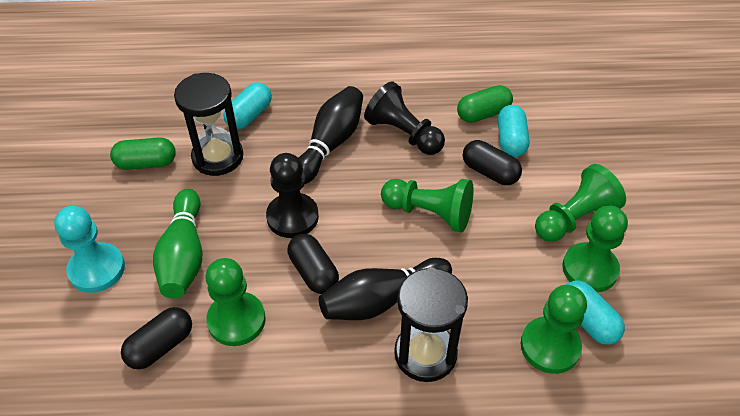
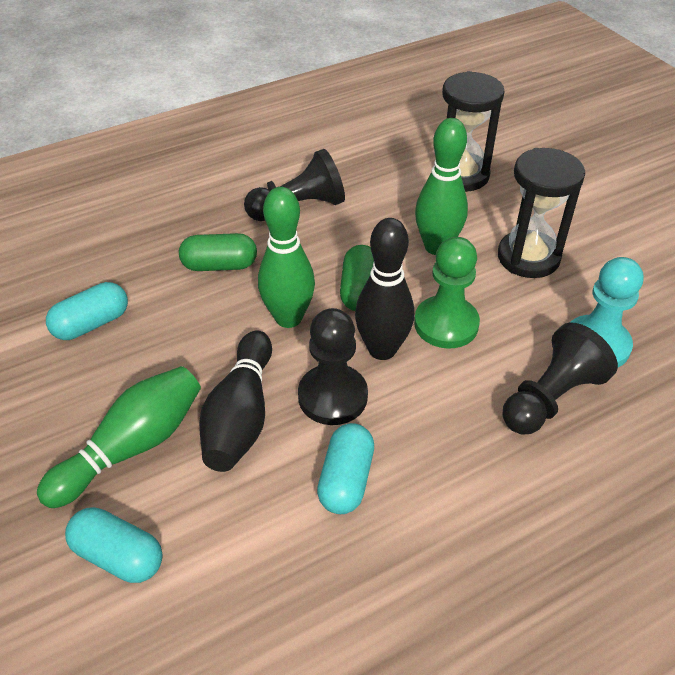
black capsule: [121,307,192,369] [288,234,339,294] [463,140,522,185] = 3 -> none = 0
black pawn: [266,153,319,238] [364,81,445,155] = 2 -> [244,149,345,221] [298,308,368,425] [502,322,618,434] = 3
green bowling pin: [153,189,202,299] = 1 -> [37,366,201,508] [258,187,315,328] [415,118,468,255] = 3
green pawn: [206,258,266,346] [381,179,474,233] [521,285,587,374] [535,164,626,242] [562,206,628,292] = 5 -> [414,237,480,349] = 1

